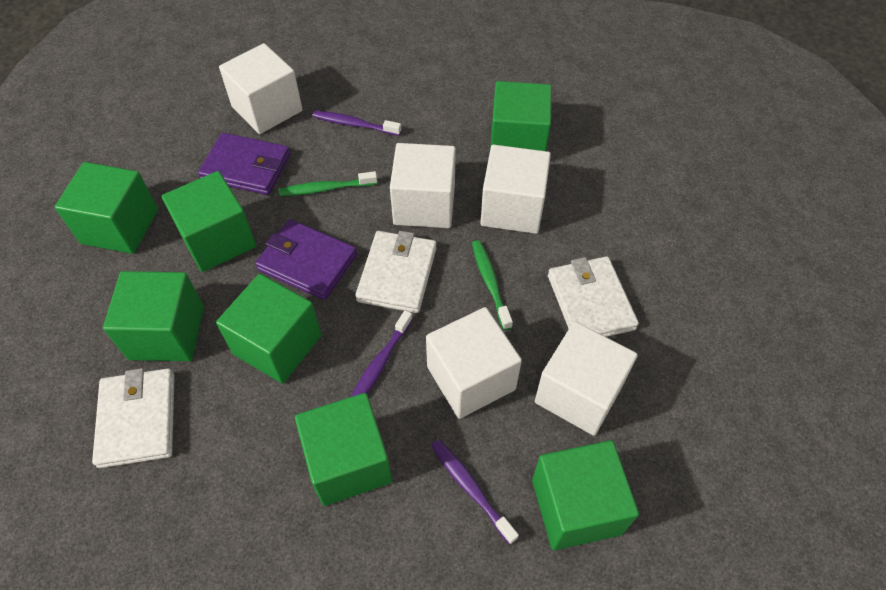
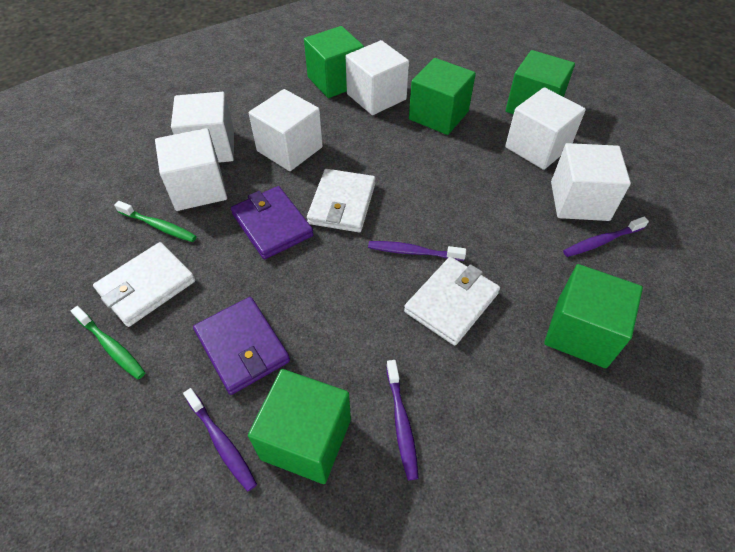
green cube: [55,162,158,254] [103,271,204,361] [162,171,256,272] [216,274,322,383] [295,393,392,506] [490,81,552,151] [532,440,639,550] = 7 -> [248,369,351,484] [304,26,364,98] [409,58,476,135] [506,50,575,114] [544,264,643,368] = 5
purple toothbrush: [312,111,401,136] [351,310,413,397] [431,439,519,545] = 3 -> [183,388,257,492] [368,241,466,261] [386,360,418,480] [563,217,649,257] = 4
white cube: [219,43,303,134] [390,143,456,228] [426,307,522,419] [480,145,551,234] [535,322,638,436] = 5 -> [155,128,227,211] [171,92,234,163] [249,89,323,171] [346,40,409,115] [505,87,586,170] [551,143,631,221] = 6

